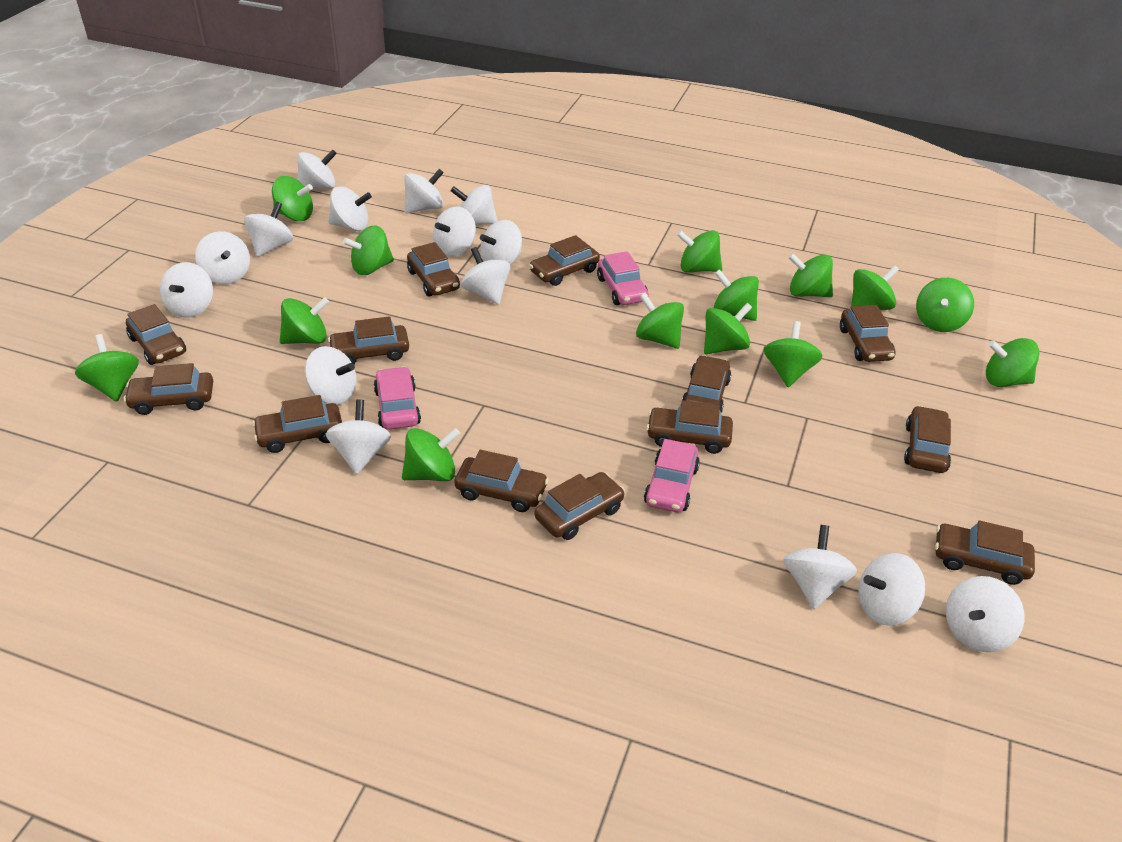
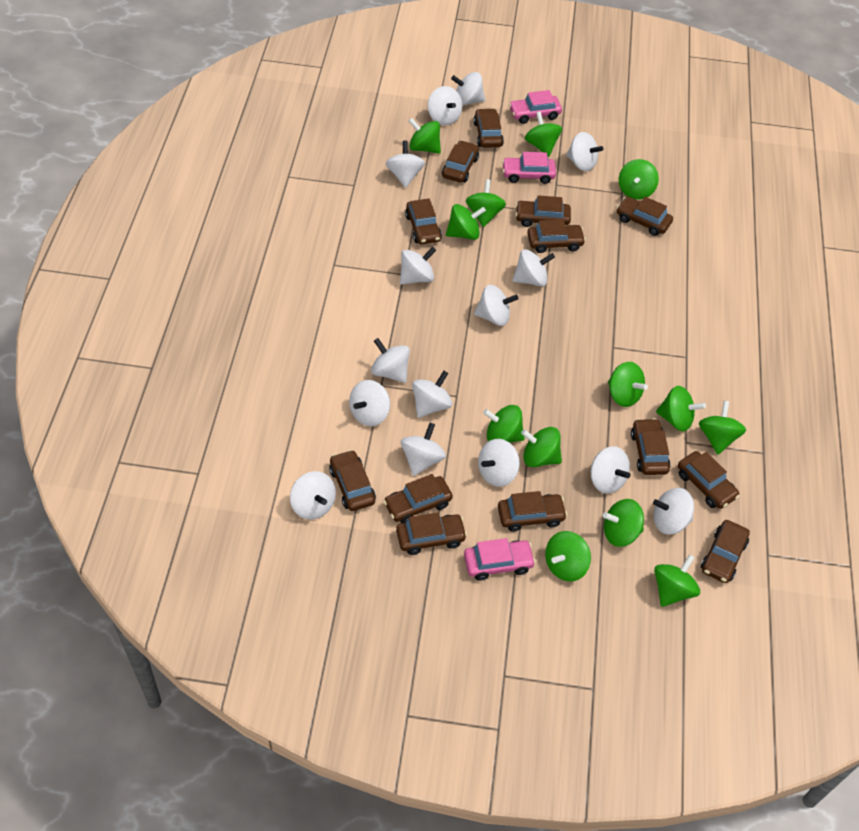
green spinning top: [75,334,139,402] [272,176,313,221] [280,297,329,344] [343,226,394,275] [402,428,460,481] [636,293,684,349] [677,230,722,273] [704,303,752,354] [714,269,759,321] [764,321,822,387] [788,253,833,297] [851,265,899,310] [916,278,974,332] [986,338,1039,387] = 14 -> [408,118,441,154] [446,204,486,240] [466,179,506,227] [483,405,525,443] [521,427,562,467] [525,111,562,156] [545,531,591,581] [603,499,644,547] [608,362,648,407] [619,159,659,200] [654,554,700,607] [656,386,706,431] [699,401,746,455] = 13

